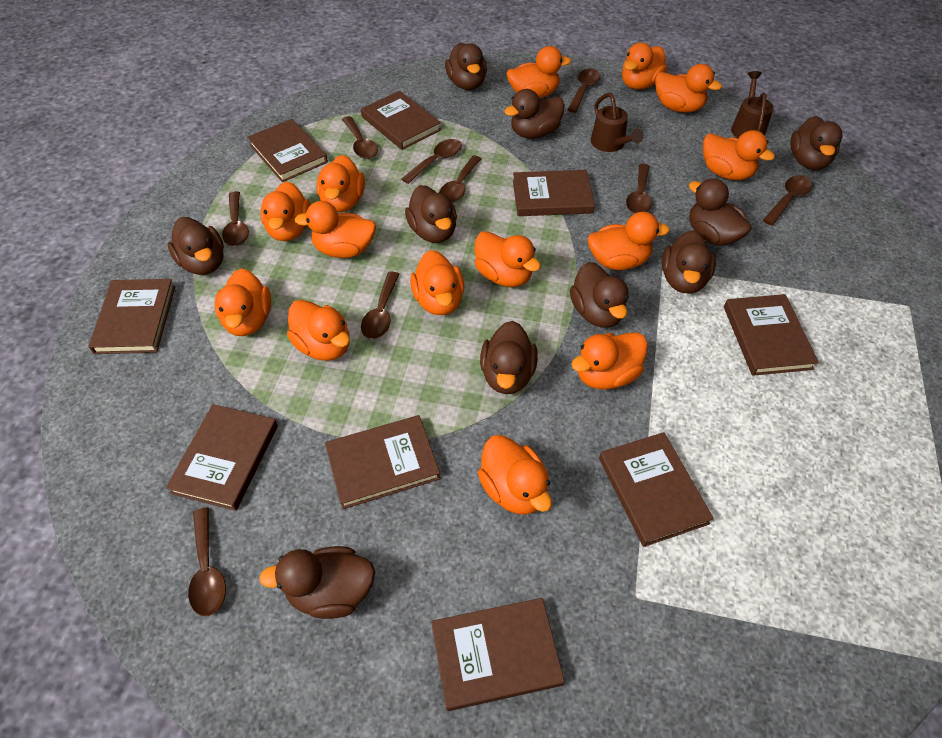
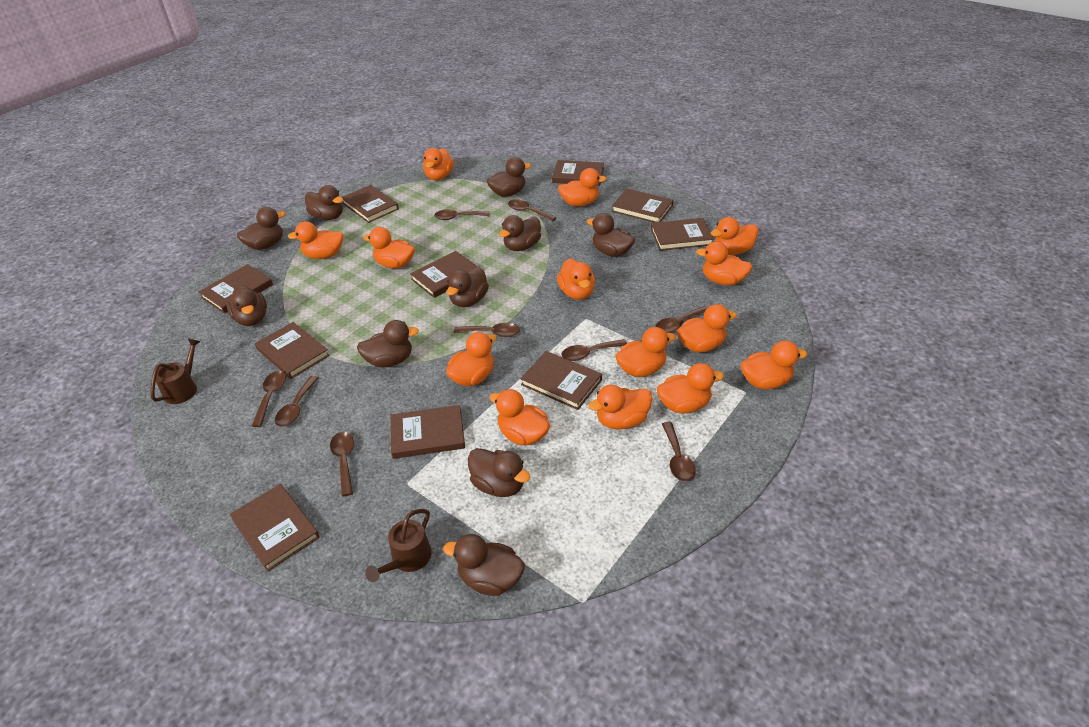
brown book: [89,279,175,354] [166,404,278,511] [247,119,328,182] [325,415,440,509] [361,91,441,150] [431,598,565,711] [513,170,595,216] [599,432,714,547] [724,294,819,376] = 9 -> [199,264,273,313] [229,484,320,572] [255,322,330,379] [342,185,399,223] [390,405,465,459] [410,251,478,298] [521,351,602,410] [552,160,604,186] [612,189,673,223] [651,218,714,251] = 10

